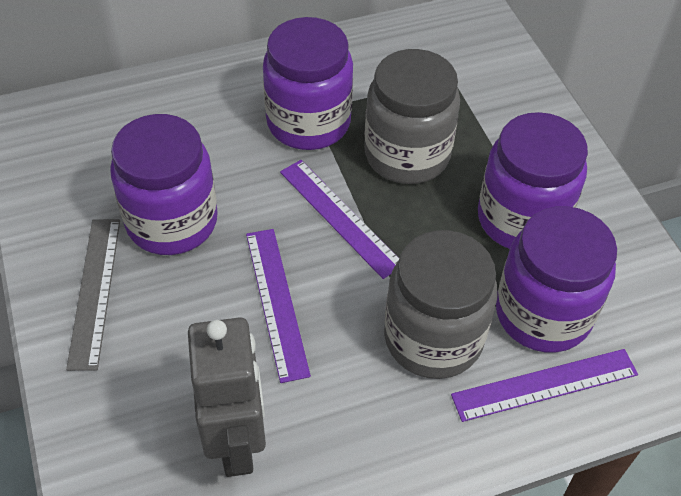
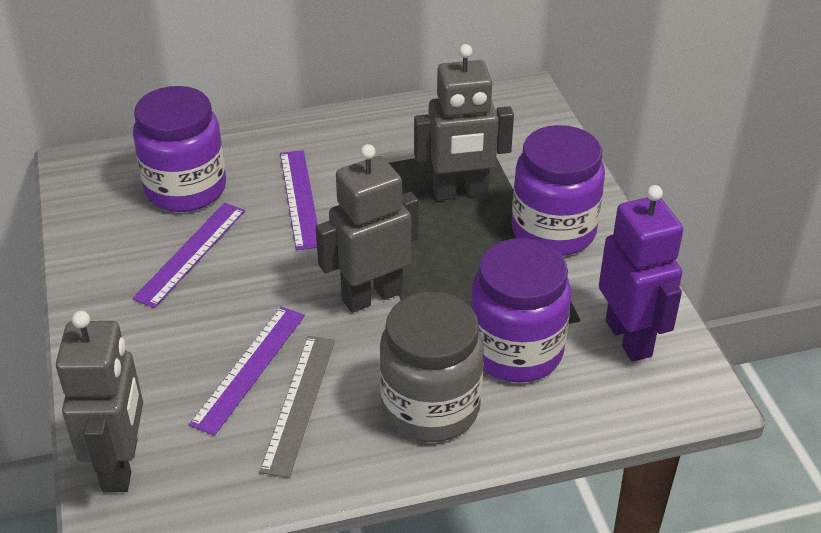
grey jar: [364,49,460,184] [384,230,498,379] = 2 -> [379,292,484,442] = 1
grey robot: [188,317,266,477] = 1 -> [56,311,143,493] [316,144,419,313] [414,44,514,201] = 3
purple jar: [110,114,218,255] [263,17,353,150] [478,112,588,249] [496,206,617,353] = 4 -> [133,86,226,212] [470,238,571,382] [512,125,605,256] = 3
purple robot: none = 0 -> [599,185,683,362] = 1

